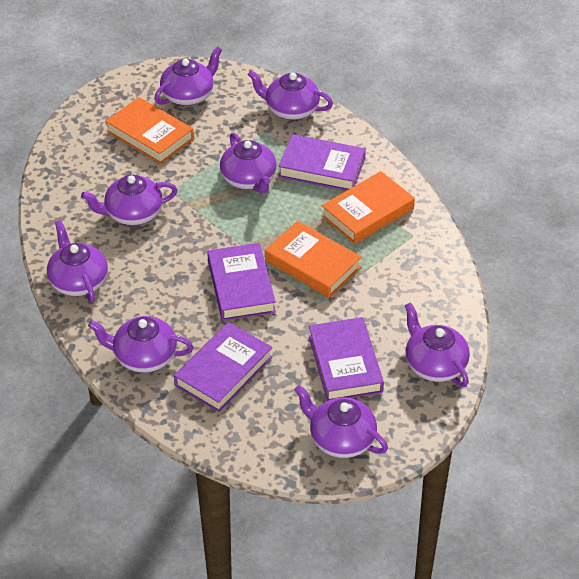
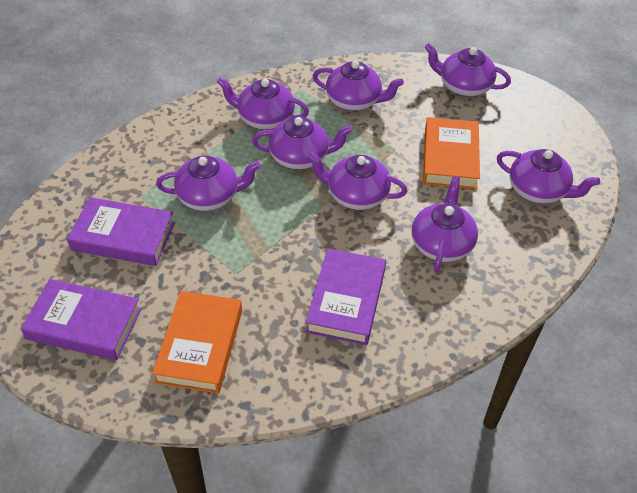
orange book: [105,97,194,164] [265,221,362,298] [321,171,415,244] = 3 -> [152,291,242,394] [423,117,480,189] = 2
purple book: [174,322,273,412] [207,243,276,321] [278,134,366,191] [309,317,384,401] = 4 -> [21,279,141,360] [67,197,175,266] [306,248,386,345] = 3

